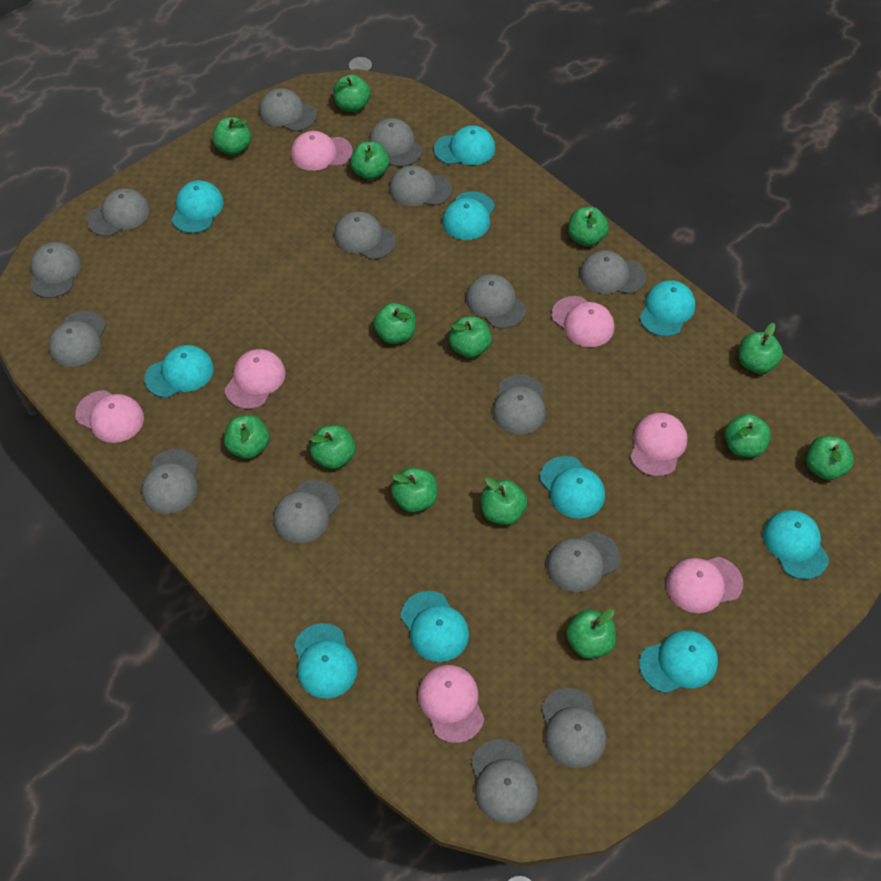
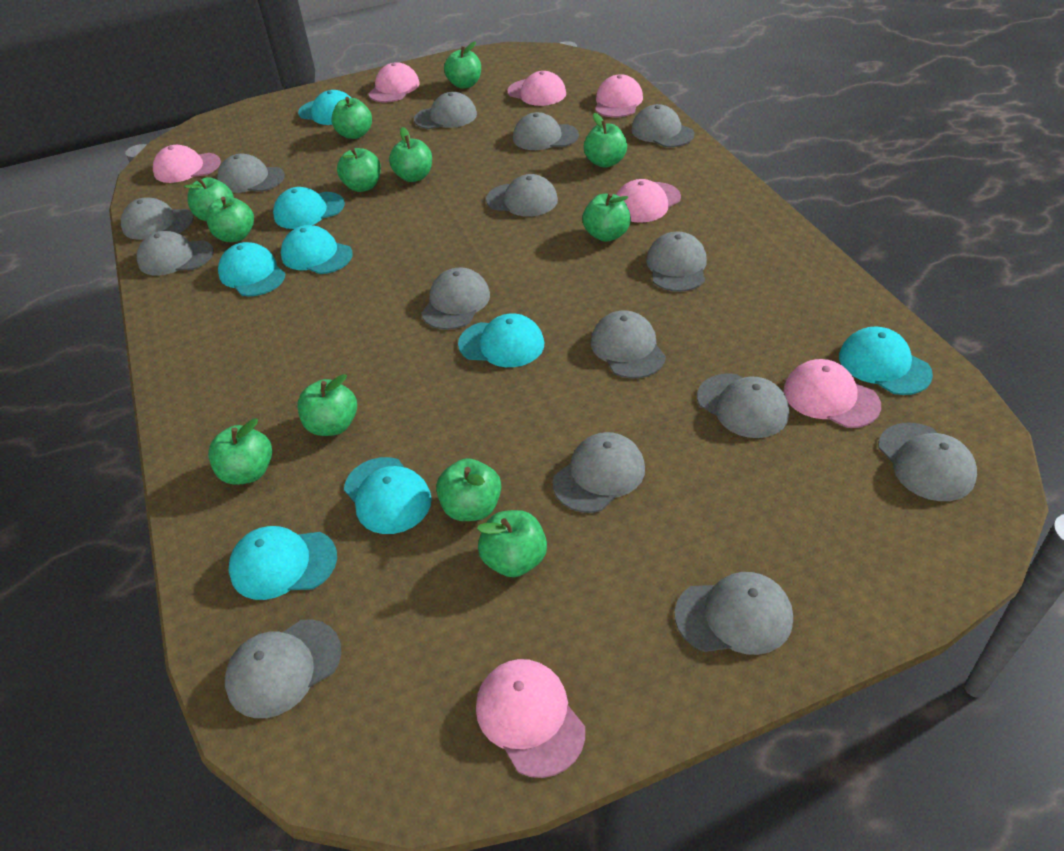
green apple: [213,117,251,155] [224,415,269,459] [310,425,355,469] [333,75,371,112] [350,142,389,180] [373,303,416,344] [391,467,437,513] [449,316,492,358] [481,477,527,525] [566,609,616,659] [568,207,609,246] [724,414,771,458] [739,323,783,374] [806,436,854,480] = 14 -> [184,177,234,222] [206,196,254,242] [208,418,272,485] [298,374,357,436] [331,97,372,139] [337,148,381,192] [389,127,432,182] [436,458,501,521] [444,41,481,89] [477,510,547,577] [582,193,631,242] [584,113,627,168] = 12
turquoise cap: [144,345,214,398] [172,180,224,233] [294,623,358,699] [401,591,469,662] [434,125,495,165] [442,191,495,240] [540,456,605,519] [639,280,695,337] [639,630,718,693] [763,510,829,580] = 10 -> [218,242,285,296] [229,526,337,600] [273,187,345,229] [281,225,353,274] [298,90,351,125] [344,457,432,534] [458,313,544,367] [839,326,933,395] = 8

